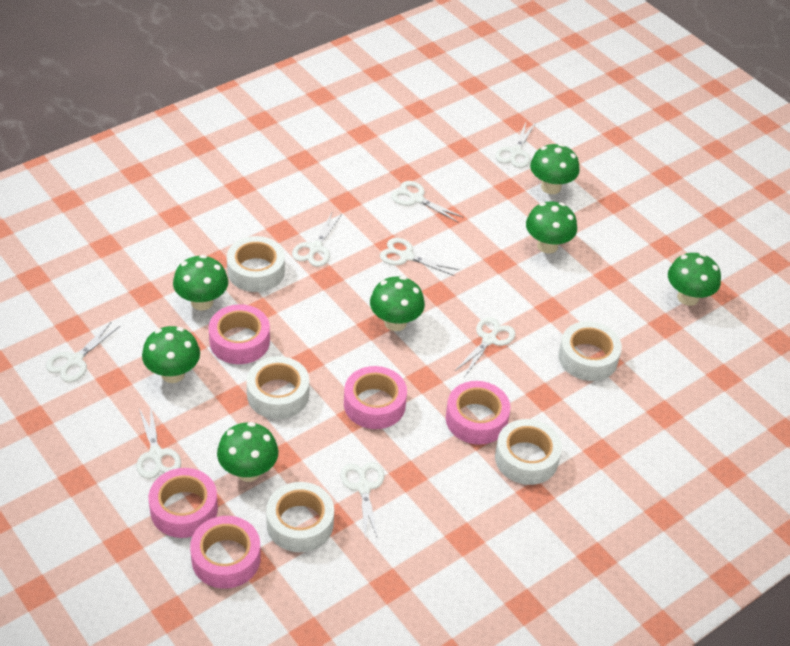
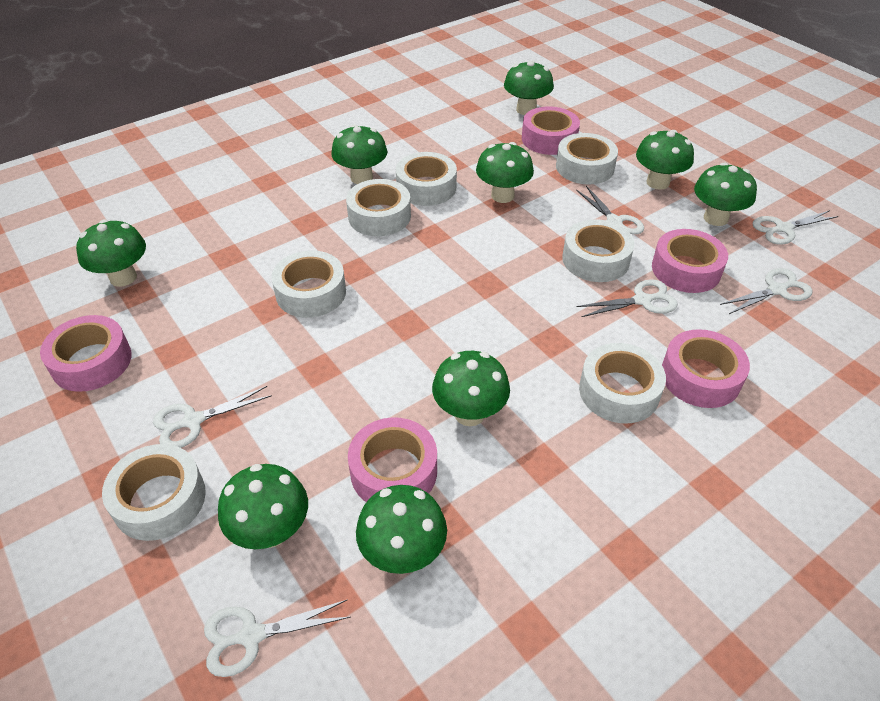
green mushroom: [142,326,200,383] [173,255,228,310] [217,422,278,482] [370,276,425,331] [526,201,577,253] [530,144,580,194] [668,253,721,306] = 7 -> [76,219,146,287] [218,464,308,549] [331,124,387,184] [356,485,447,574] [432,351,510,426] [476,142,534,203] [504,60,554,115] [636,130,694,190] [694,163,757,226] = 9
white scissors: [46,322,120,382] [137,408,181,479] [292,213,342,267] [341,462,384,539] [380,238,459,276] [391,181,464,222] [454,317,516,377] [495,122,535,168] = 8 -> [153,386,272,448] [204,599,350,677] [576,186,644,234] [576,279,678,317] [720,268,812,314] [753,210,839,245] = 6
white tape: [227,236,285,292] [246,356,310,419] [266,482,334,552] [495,419,562,485] [558,321,622,381] = 5 -> [102,444,206,541] [271,251,346,318] [346,179,411,236] [396,152,457,206] [556,133,618,184] [562,219,635,282] [579,343,666,423] = 7

